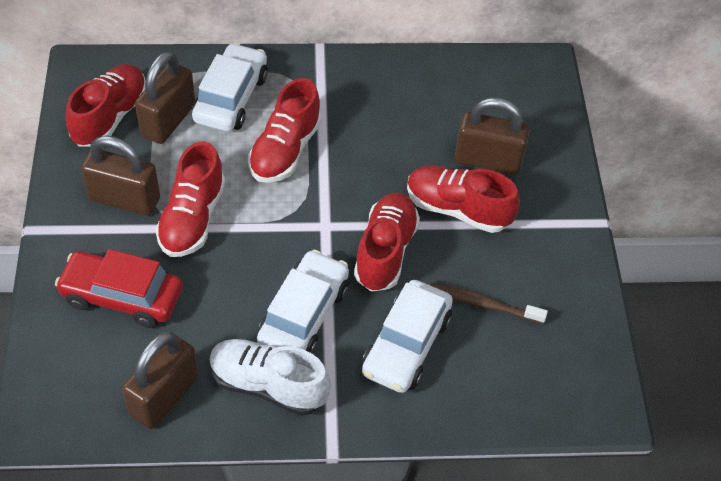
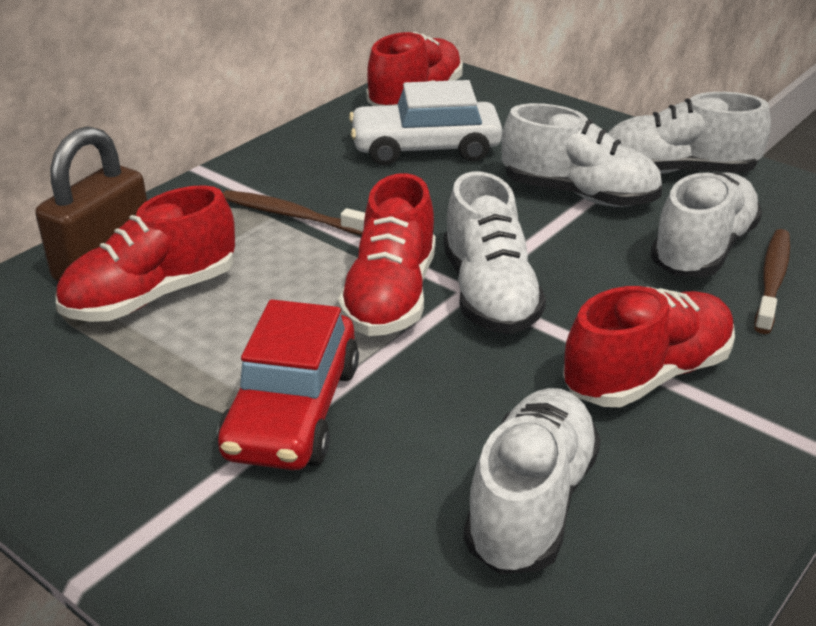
brown padlock: [81,136,160,216] [122,332,199,429] [135,51,195,144] [455,97,530,175] = 4 -> [35,126,147,282] = 1
brown toothbrush: [429,283,548,324] = 1 -> [223,190,365,235] [754,229,790,334] = 2
red shoe: [66,64,146,147] [155,141,225,257] [248,78,321,183] [354,193,420,292] [407,165,520,233] = 5 -> [56,185,235,322] [338,173,436,336] [366,32,463,106] [563,286,735,407] = 4
white car: [192,43,268,132] [257,250,349,354] [362,280,453,393] = 3 -> [349,80,502,166] = 1
white shoe: [209,339,331,416] = 1 -> [443,171,546,334] [463,388,601,574] [501,103,662,207] [608,92,771,174] [650,172,762,277] = 5

